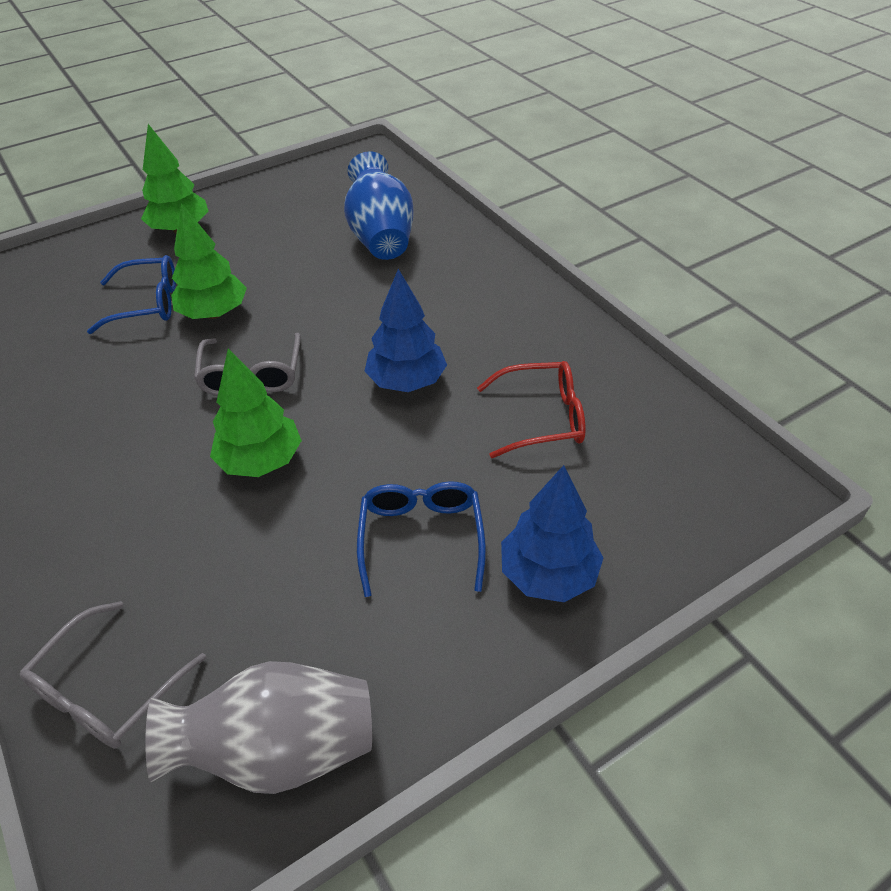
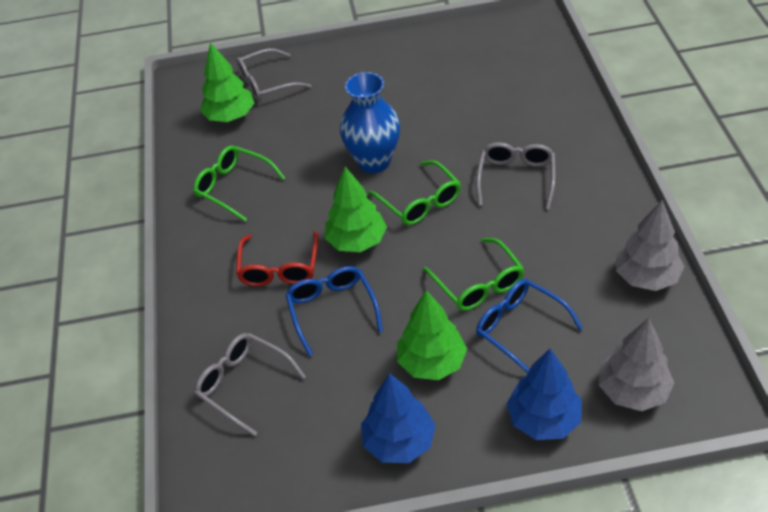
green glasses: none = 0 -> [193,146,285,221] [368,160,461,225] [423,238,524,311] = 3
grey glasses: [20,601,207,749] [194,333,301,396] = 2 -> [194,333,306,436] [236,48,312,102] [476,142,556,210] = 3
grey tree: none = 0 -> [599,318,674,411] [616,200,685,291] = 2
grey vase: [145,661,372,794] = 1 -> none = 0

